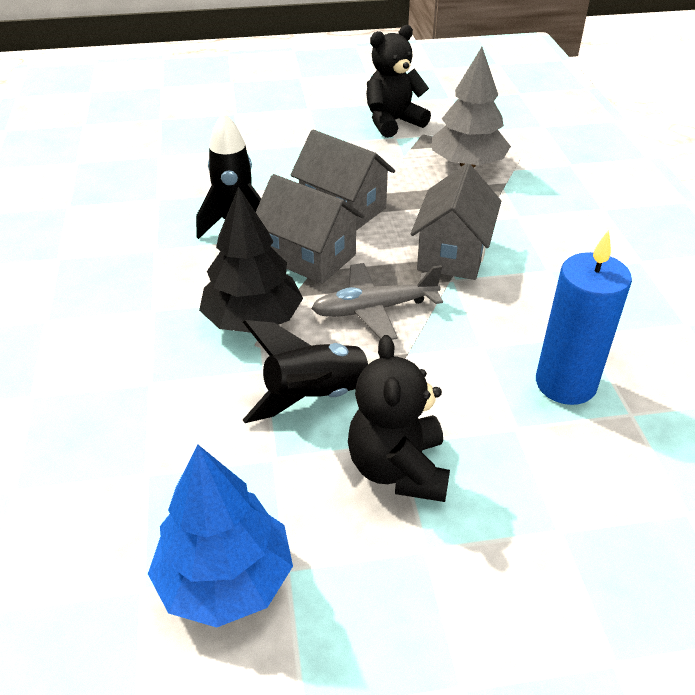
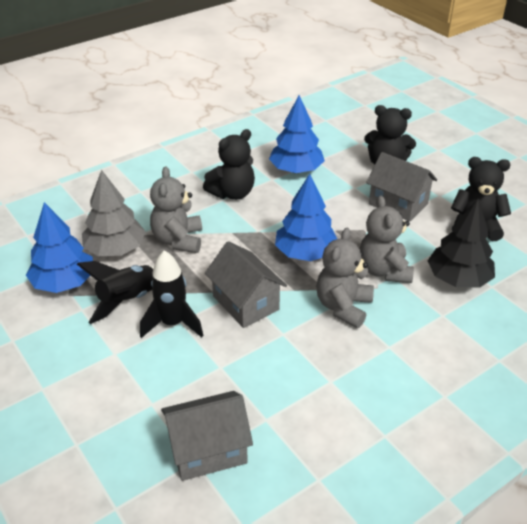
black teddy bear: [348,335,450,502] [366,25,431,138] = 2 -> [203,129,255,200] [364,105,416,164] [451,157,511,241] = 3
blue candle: [536,230,632,405] = 1 -> none = 0
blue tree: [148,445,293,628] = 1 -> [26,202,93,293] [269,95,325,173] [275,174,337,261] = 3
grey plane: [311,263,443,340] = 1 -> none = 0
grey teddy bear: none = 0 -> [150,167,202,253] [316,228,374,328] [359,196,414,283] = 3

